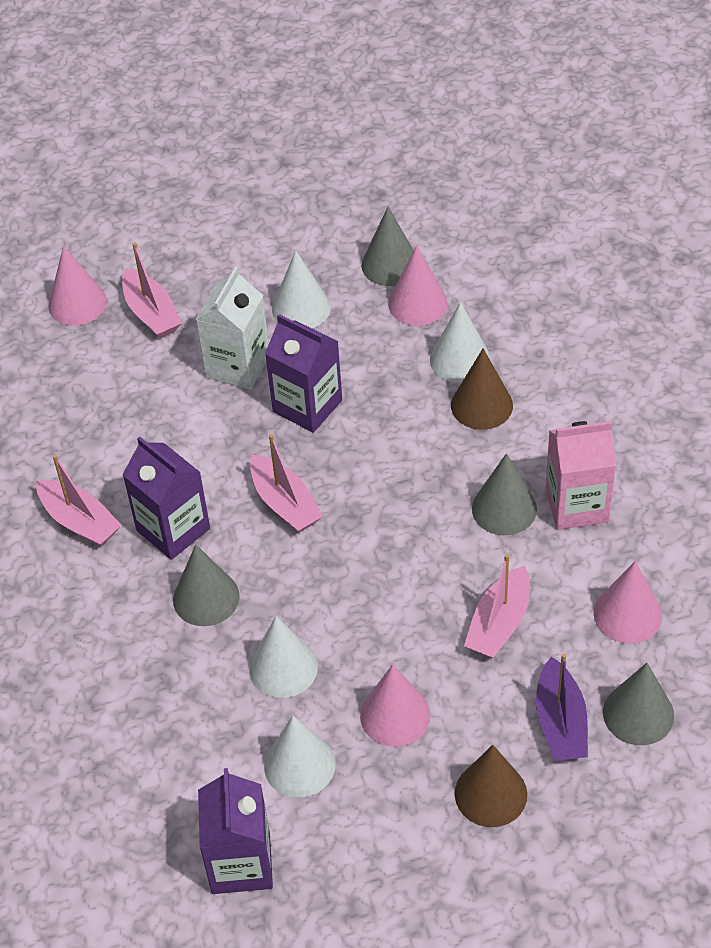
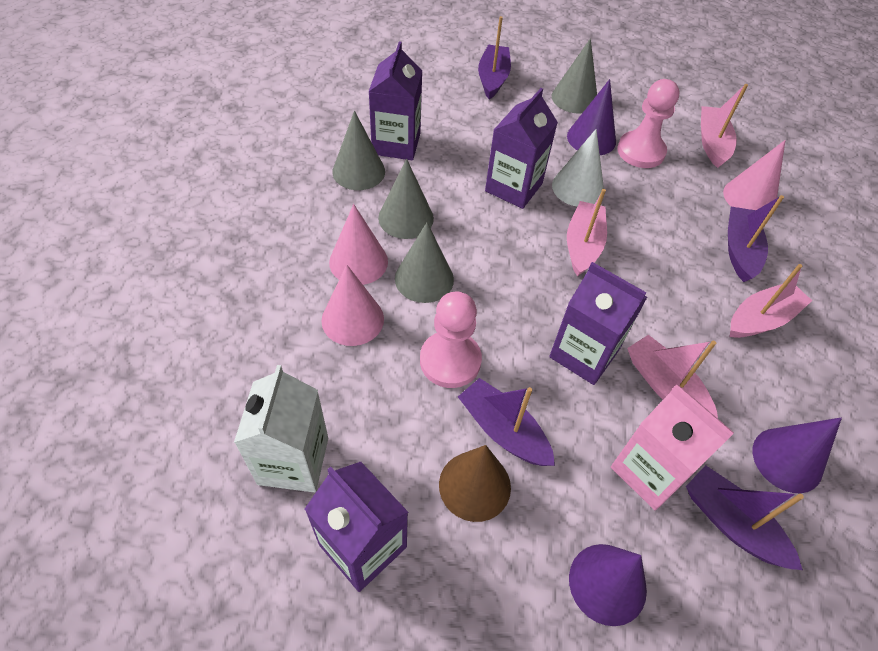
brown cone: [451,349,513,430] [455,745,527,827] = 2 -> [439,445,511,522] = 1
pink cone: [48,246,107,326] [360,664,431,747] [388,245,448,326] [594,561,662,644] = 4 -> [321,265,384,346] [329,204,388,285] [723,140,785,210] = 3
pink pawn: none = 0 -> [420,292,482,388] [617,79,680,168] = 2
purple boat: [536,653,588,761] = 1 -> [458,378,555,466] [478,16,511,100] [686,465,804,570] [728,195,784,282] = 4
purple carton: [122,436,210,560] [198,768,273,894] [265,314,342,433] = 3 -> [305,462,408,592] [369,41,422,160] [485,88,558,209] [549,262,647,385] = 4
purple cone: none = 0 -> [567,79,616,155] [569,544,647,626] [753,418,842,493] = 3
white cone: [249,616,318,698] [264,716,336,798] [272,250,331,328] [430,302,491,383] = 4 -> [552,129,604,206] = 1

